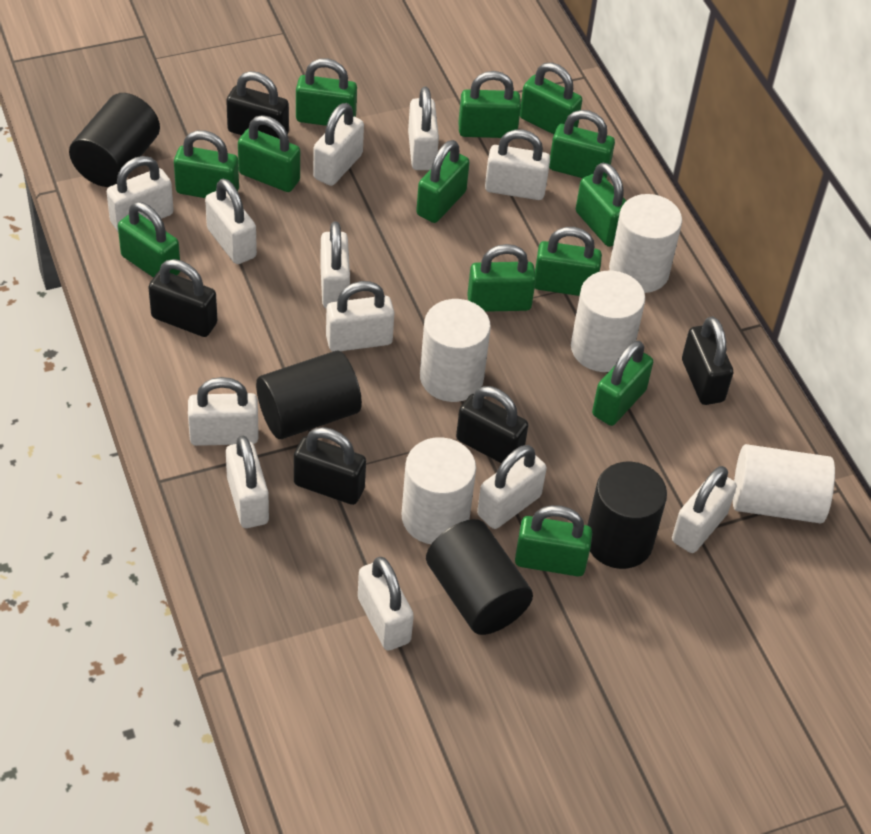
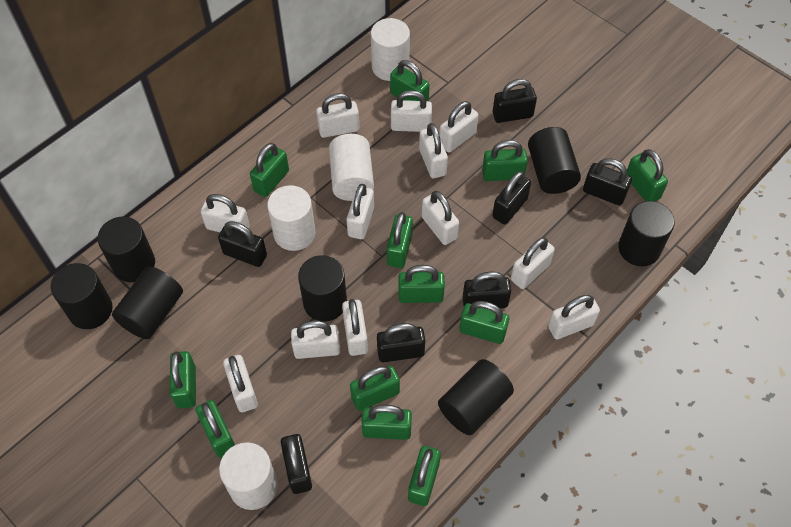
black cylinder: [69,93,160,187] [256,351,362,439] [426,519,533,635] [587,462,667,569] = 4 -> [51,263,113,329] [97,217,155,282] [112,266,183,339] [298,255,347,321] [438,359,514,435] [528,127,581,194] [618,201,675,266] = 7
black padlock: [148,259,217,337] [226,71,289,138] [294,427,366,505] [456,386,528,463] [682,316,733,405] = 5 -> [218,221,267,267] [281,434,312,494] [377,323,425,363] [462,272,511,308] [492,171,531,225] [493,79,537,123] [583,158,632,206] = 7
green padlock: [118,202,180,278] [174,130,239,198] [238,115,300,192] [296,58,357,126] [416,140,470,223] [458,71,521,138] [467,244,536,312] [515,505,592,576] [520,62,582,134] [535,227,602,296] [549,110,615,179] [576,163,626,247] [592,340,653,426] = 13 -> [170,351,196,409] [196,400,235,458] [250,143,289,197] [350,366,400,411] [361,405,412,440] [387,212,413,268] [390,60,430,101] [399,265,445,303] [408,446,441,506] [459,301,509,344] [482,140,528,181] [627,149,668,201] = 12
white cylinder: [402,437,476,544] [420,299,491,402] [571,271,645,372] [609,194,682,293] [733,444,835,524] = 5 -> [219,442,278,510] [267,185,316,251] [329,134,374,201] [371,18,410,81] = 4

